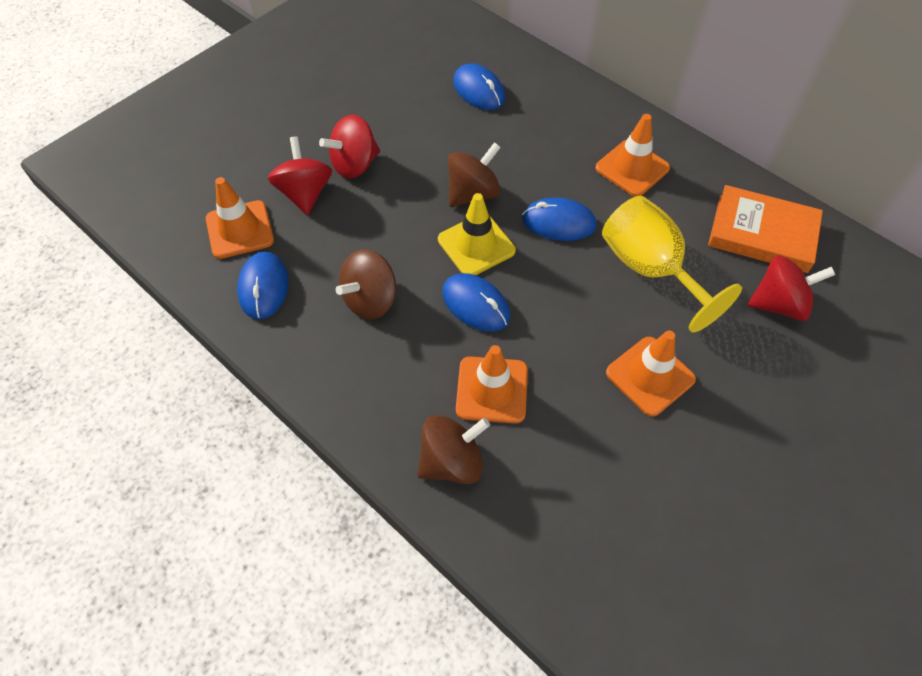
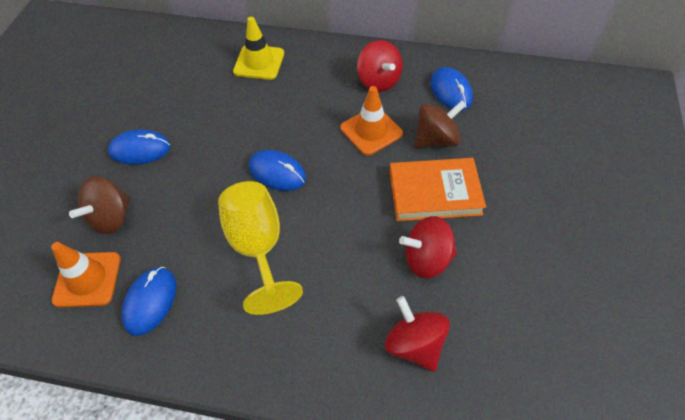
brown spinning top: [336,249,396,319] [417,415,490,484] [448,142,501,207] = 3 -> [69,176,131,234] [414,100,466,149] = 2
orange traffic cone: [206,177,274,259] [456,345,528,424] [595,114,670,197] [606,330,696,416] = 4 -> [51,242,121,308] [340,86,403,156] = 2

